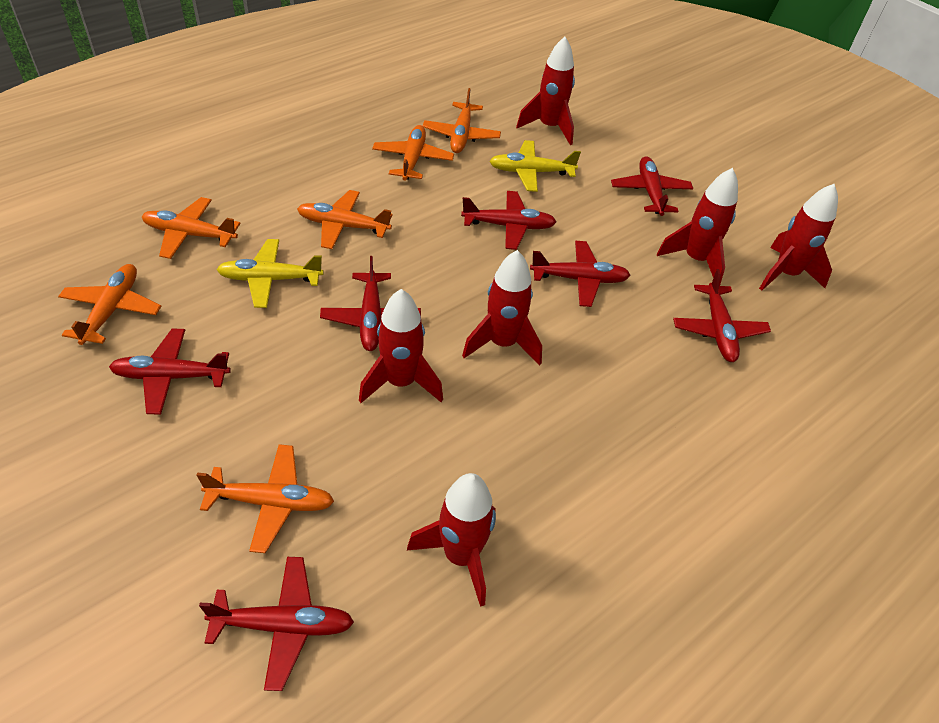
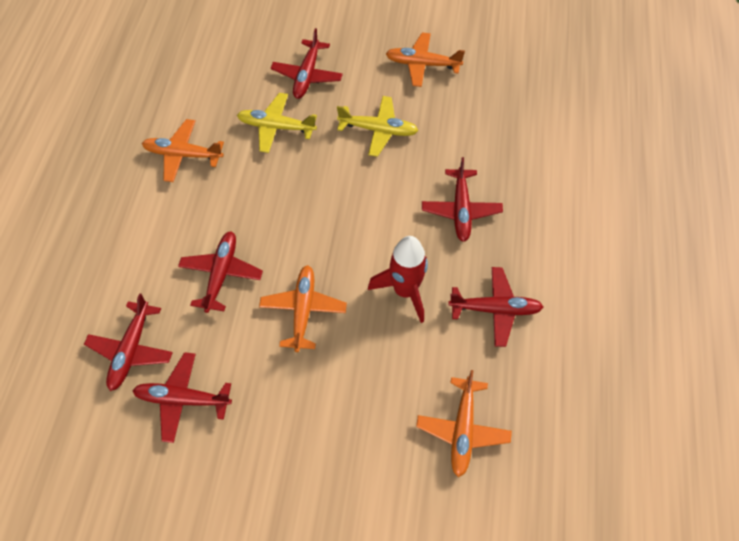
orange plane: [58,264,161,345] [142,197,241,259] [196,444,334,553] [297,190,392,249] [372,125,454,181] [423,88,501,153] = 6 -> [142,119,224,182] [259,265,347,352] [386,32,465,87] [416,370,512,477] = 4
red plane: [109,329,231,415] [199,557,354,691] [320,256,421,351] [461,191,556,250] [530,241,630,307] [611,156,693,216] [673,269,771,362] = 7 -> [84,293,173,391] [132,352,232,443] [178,231,263,313] [271,28,343,99] [422,157,503,242] [448,267,543,347] = 6
red rocket: [359,289,443,403] [407,473,496,607] [462,250,542,366] [516,37,575,145] [657,168,738,286] [759,184,838,290] = 6 -> [368,236,428,323] = 1

